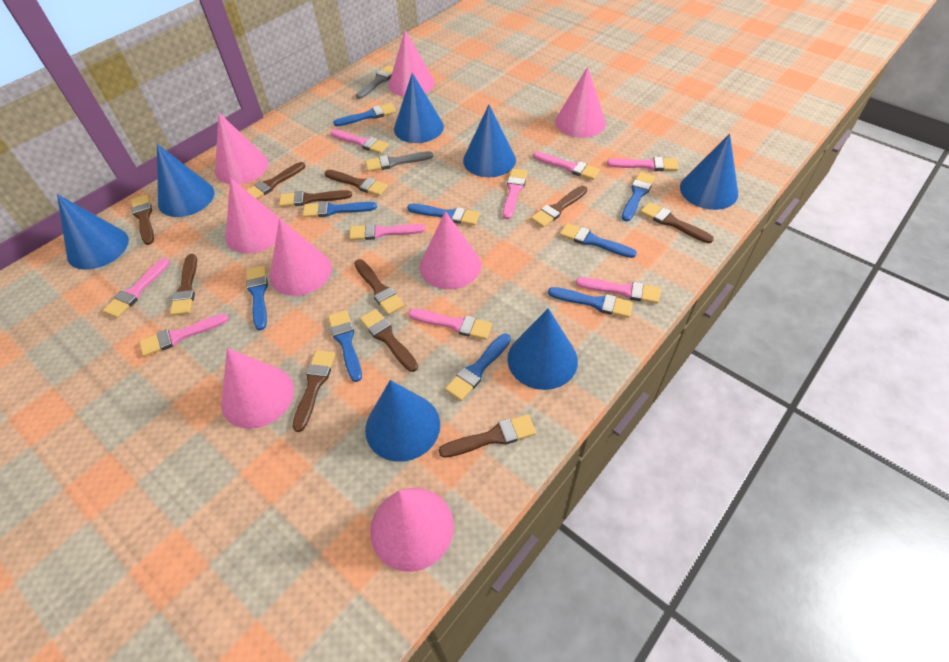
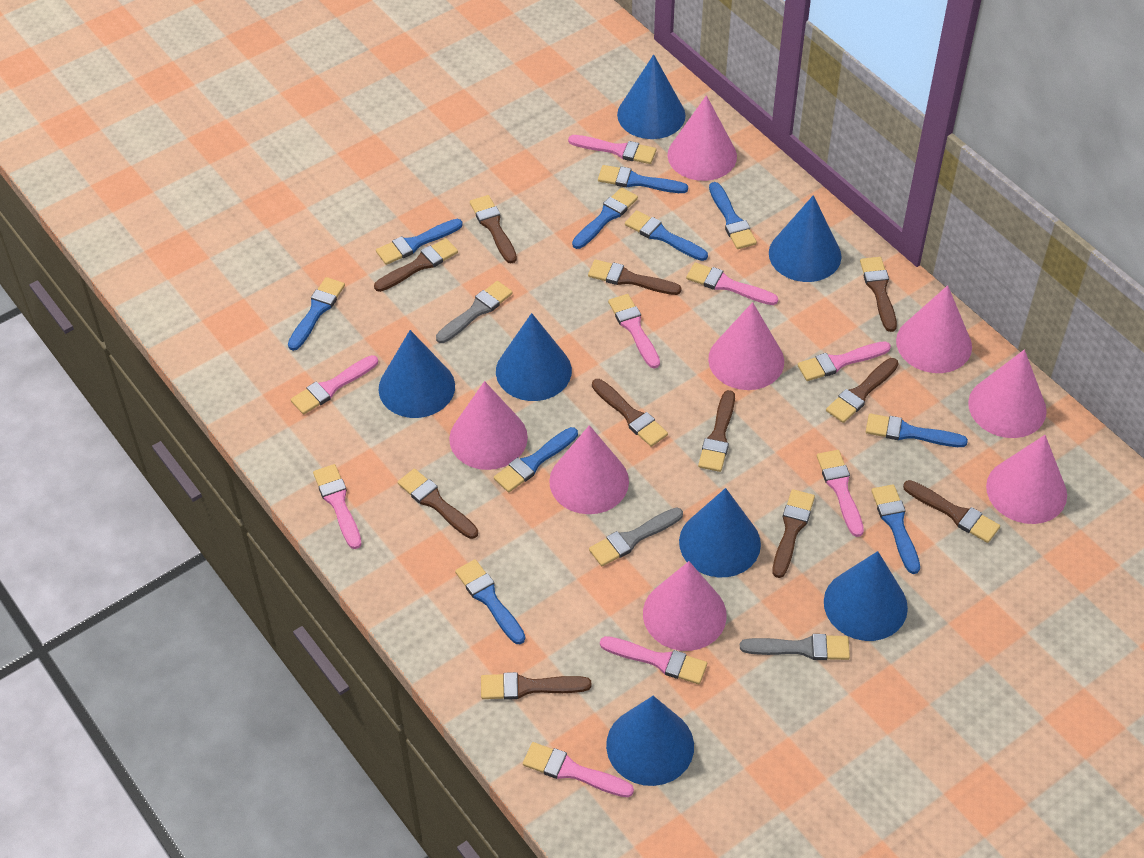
blue brush: [246,266,268,331] [303,201,377,217] [328,310,362,382] [333,103,396,126] [407,204,480,226] [445,334,511,401] [548,287,633,318] [560,223,637,258] [622,172,655,222] = 9 -> [288,277,345,351] [376,219,463,265] [455,559,525,644] [494,427,578,492] [572,187,638,249] [598,165,688,193] [625,210,708,261] [709,182,757,249] [866,414,968,447] [871,485,920,574] = 10
grey brush: [356,66,394,99] [365,151,434,172] = 2 -> [436,281,513,343] [589,507,683,566] [740,634,850,660] = 3

